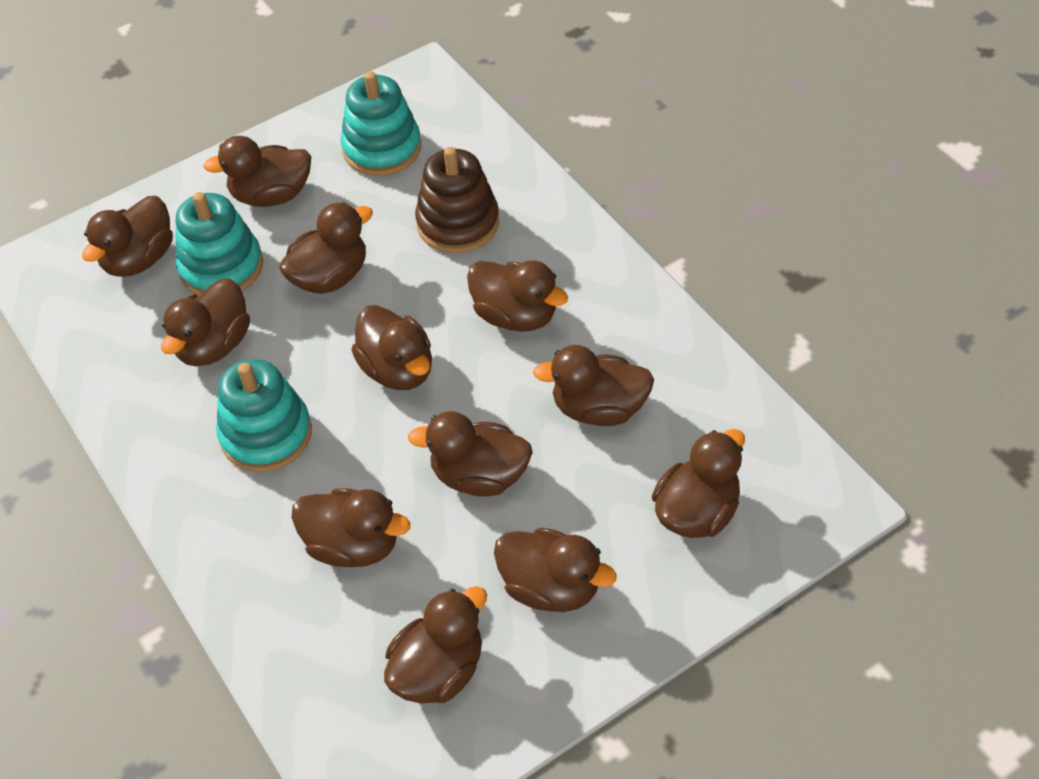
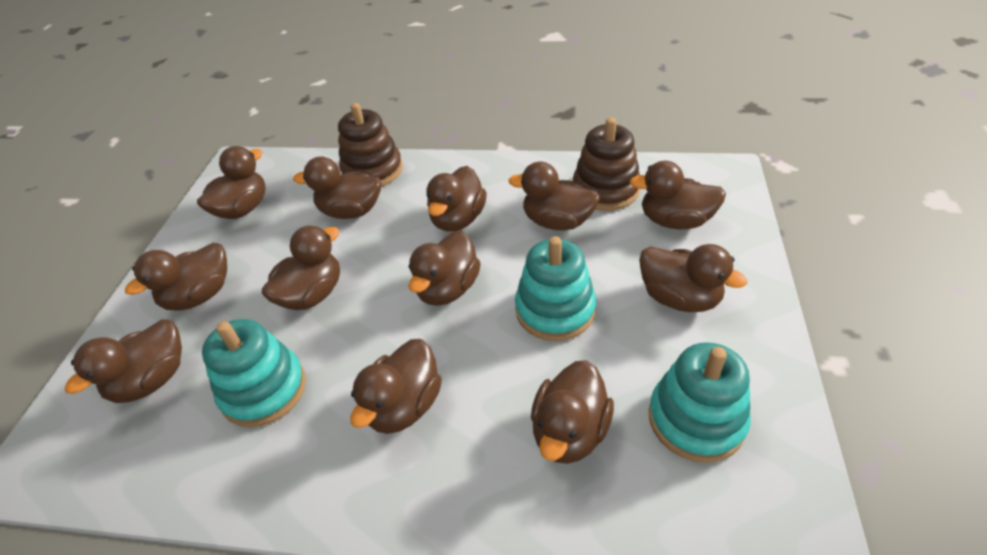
brown stacking toy: [415,147,499,254] = 1 -> [338,103,403,187] [573,117,640,211] = 2

